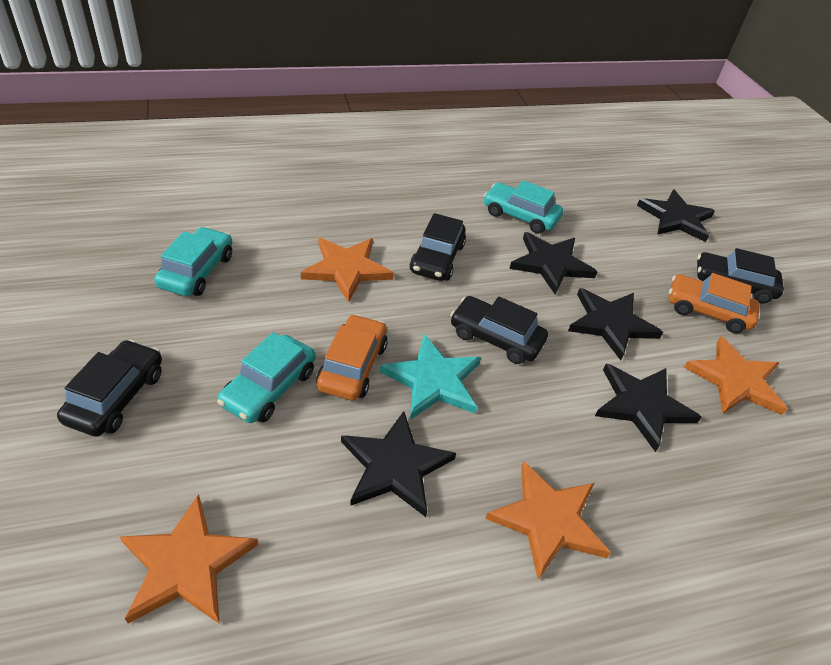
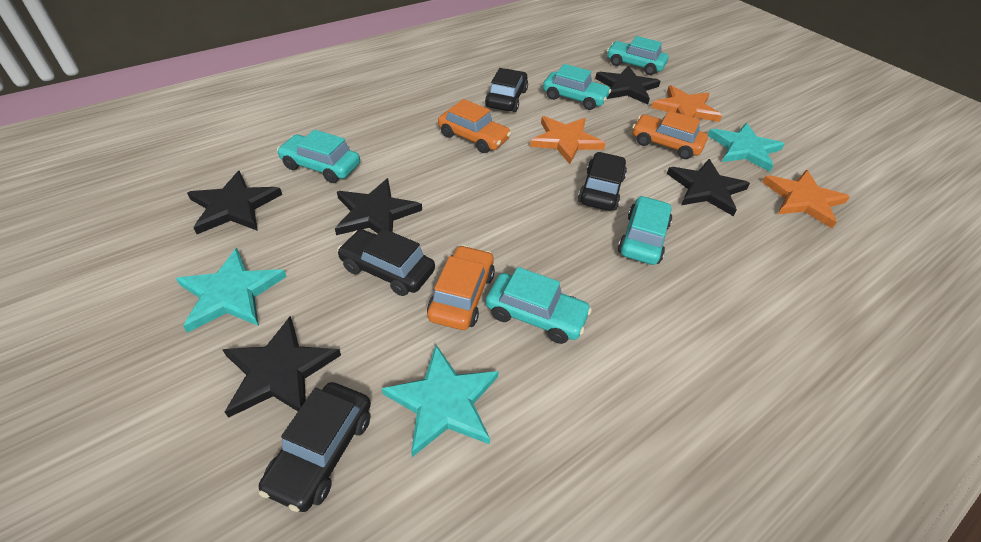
orange car: [316,314,388,401] [668,273,760,333] = 2 -> [427,245,495,330] [438,99,511,153] [632,111,708,159] = 3
orange star: [120,494,258,624] [301,238,394,303] [485,461,611,579] [684,336,787,415] = 4 -> [530,116,606,164] [651,85,722,122] [762,170,850,228] = 3
turquoise car: [154,227,232,296] [217,332,316,423] [484,180,563,234] = 3 -> [277,130,360,183] [486,267,592,344] [543,64,611,110] [607,36,668,75] [618,196,672,265] = 5
turquoise star: [380,334,481,420] = 1 -> [176,248,287,333] [382,345,499,457] [708,123,785,172] = 3

